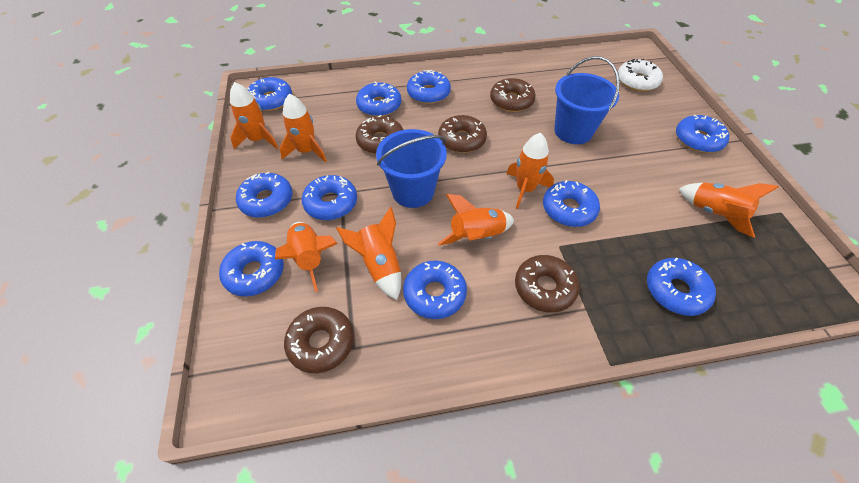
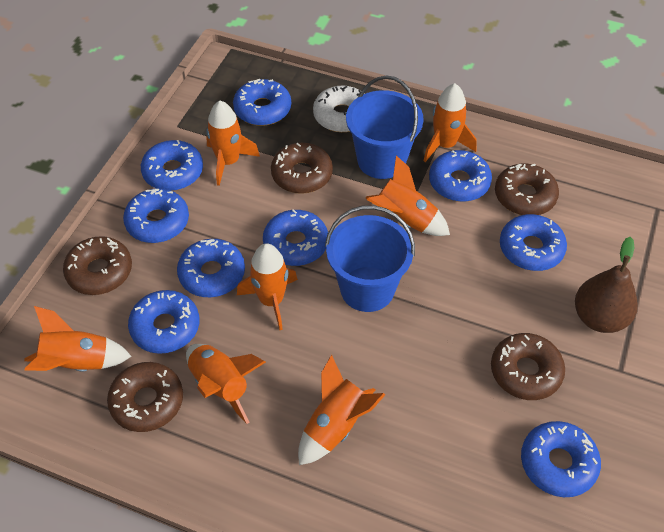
blue donut: [219,241,284,296] [236,172,292,218] [247,77,292,111] [302,175,357,220] [356,82,401,117] [403,261,467,319] [407,70,451,104] [543,180,600,227] [647,257,716,316] [676,115,730,153] = 10 -> [123,189,189,243] [128,290,199,354] [141,140,203,191] [177,239,245,297] [233,79,291,126] [263,209,328,266] [429,150,492,202] [500,214,567,271] [521,421,601,497] = 9
brown pear: none = 0 -> [575,237,638,333] = 1

